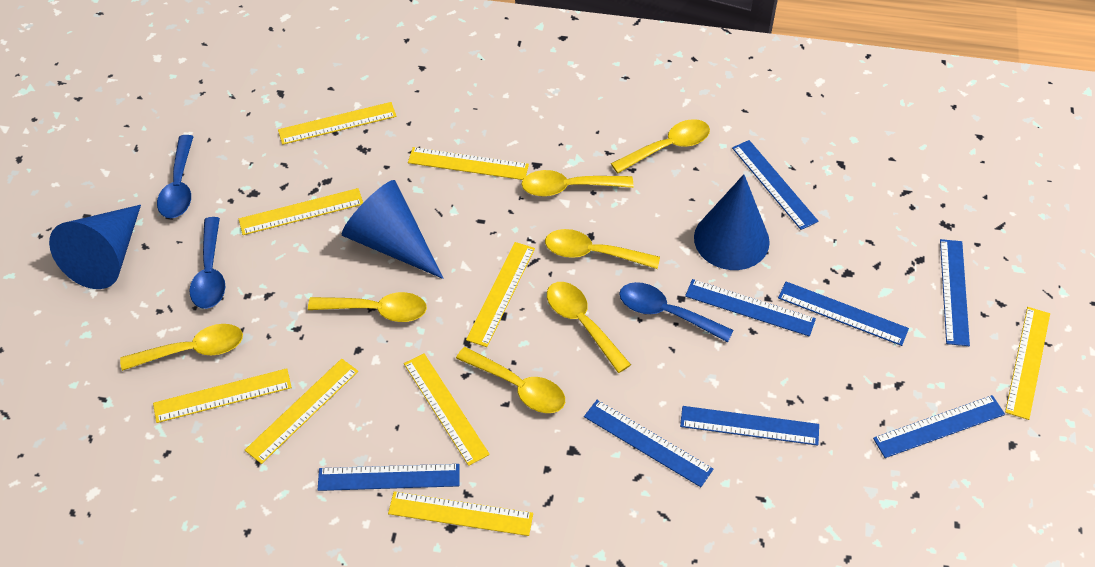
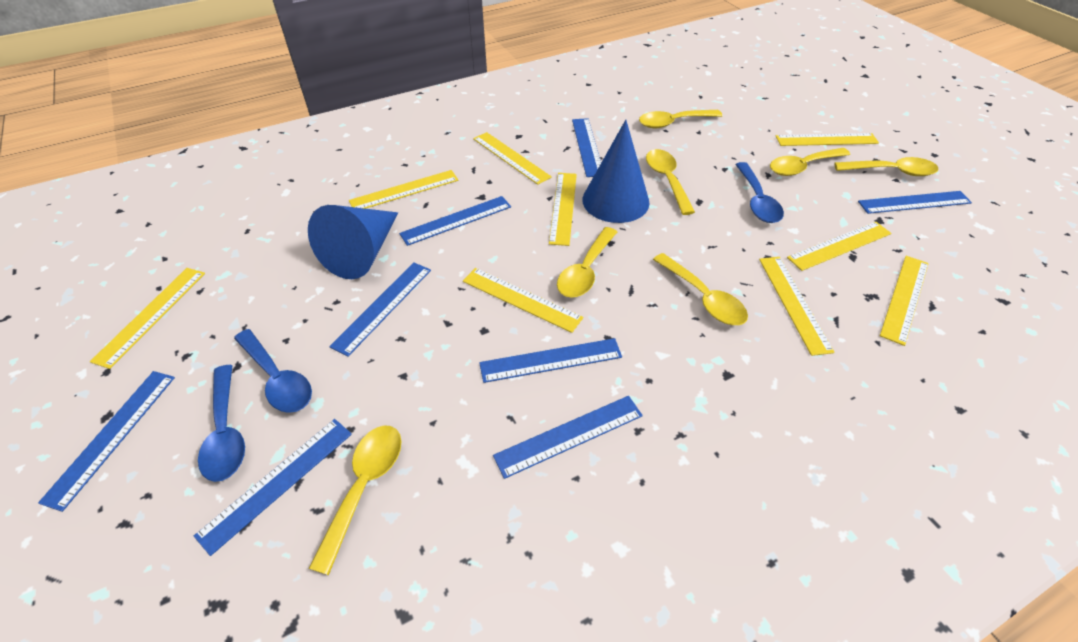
blue cone: [49,205,141,289] [342,180,444,279] [694,174,770,270] = 3 -> [308,205,398,279] [582,120,649,223] = 2

